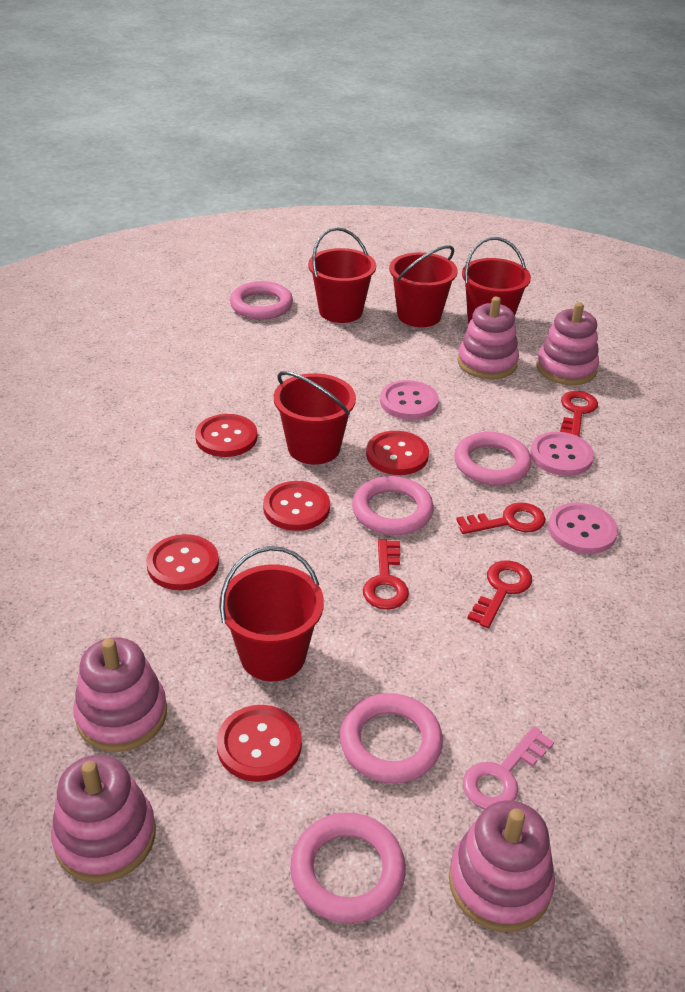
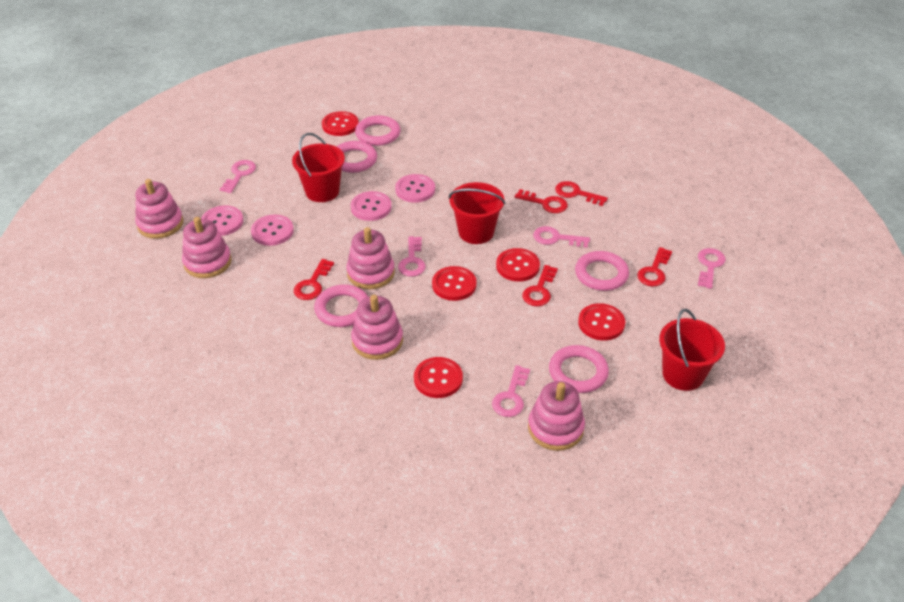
pink button: [380,380,439,420] [530,432,594,476] [548,502,618,554] = 3 -> [201,205,243,236] [251,215,294,246] [351,191,391,221] [395,174,435,203] = 4
pink key: [463,726,554,810] = 1 -> [220,160,256,193] [398,236,426,277] [492,365,530,417] [533,226,590,248] [698,248,726,289] = 5
red bucket: [219,546,324,681] [274,371,356,465] [308,227,376,323] [389,245,458,327] [462,237,531,323] = 5 -> [292,133,345,202] [449,182,505,244] [659,309,725,391] = 3
red key: [363,539,409,610] [456,502,545,534] [467,560,532,628] [560,391,598,437] = 4 -> [294,259,334,300] [515,189,568,213] [522,265,558,306] [555,181,608,206] [637,247,672,287] = 5

